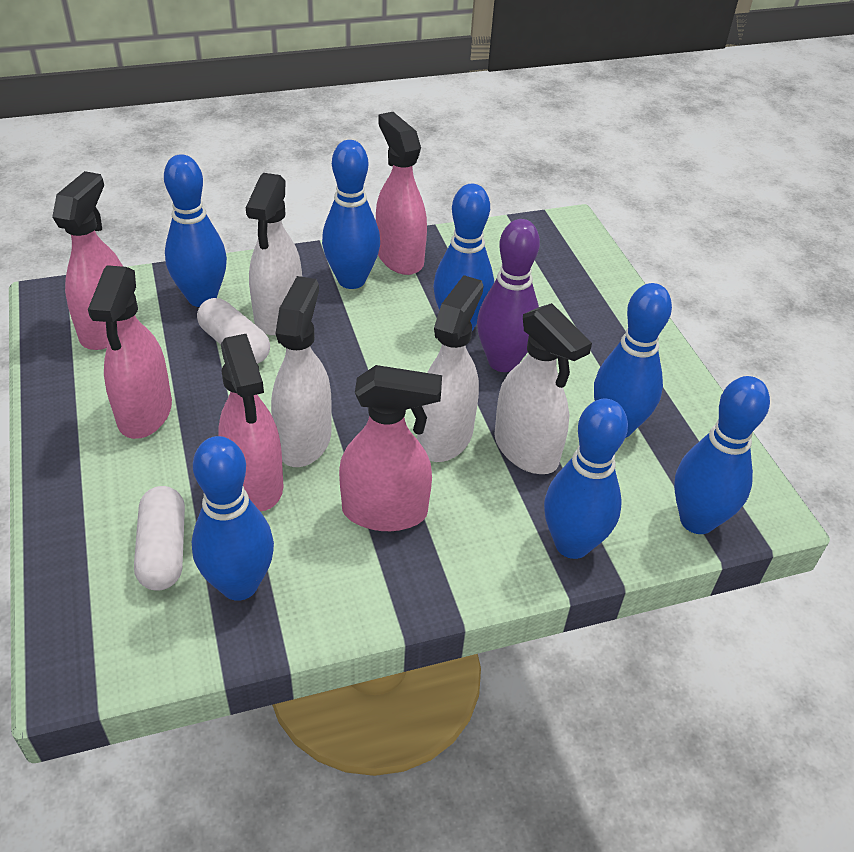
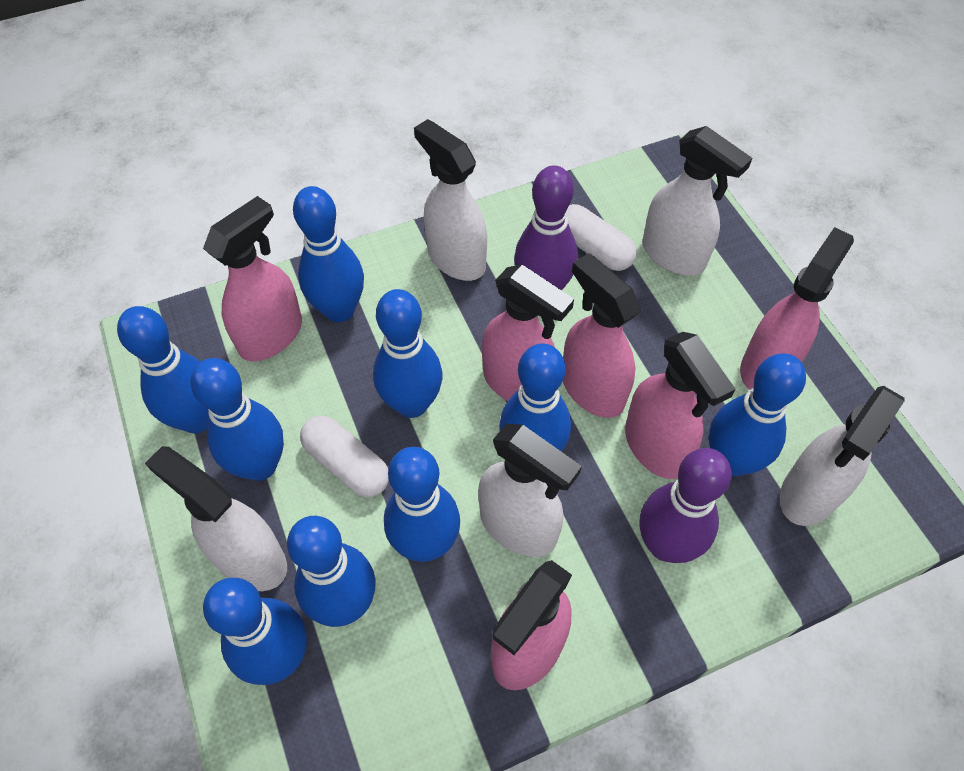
blue bowling pin: [164,154,227,307] [192,436,274,601] [322,140,380,289] [433,184,494,331] [544,399,628,559] [594,283,672,438] [674,376,770,534] = 7 -> [117,306,209,433] [191,358,284,481] [203,578,307,685] [287,516,376,627] [293,186,364,322] [373,289,442,418] [384,447,460,562] [499,344,571,451] [709,353,806,477] = 9
pink spray bottle: [52,171,123,350] [88,265,172,439] [218,334,283,511] [339,365,442,531] [376,112,427,275] = 5 -> [203,196,302,361] [482,265,574,401] [491,560,572,690] [563,253,640,418] [625,332,736,479] [740,227,854,390] = 6
purple bowling pin: [477,219,540,372] = 1 -> [514,165,578,290] [639,448,732,563] = 2
white spray bottle: [246,173,302,335] [271,276,332,467] [417,275,483,462] [495,303,592,474] = 4 -> [145,446,287,591] [414,119,487,281] [478,424,582,557] [642,126,752,276] [780,386,904,526] = 5

